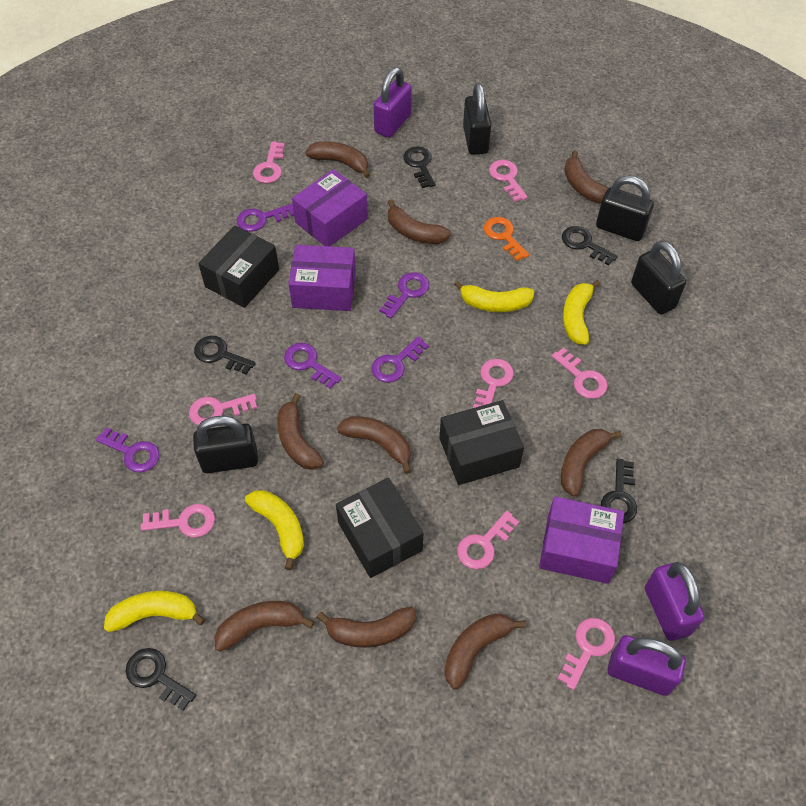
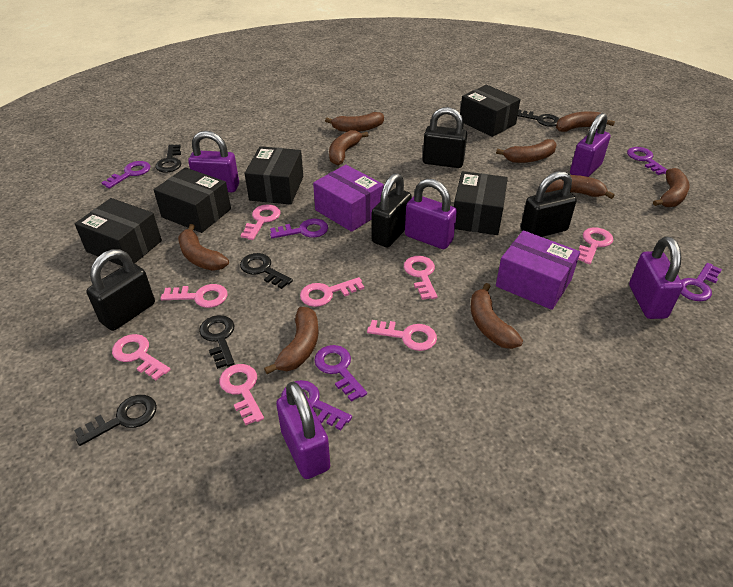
black box: [198,226,279,308] [336,478,423,578] [439,400,524,485] = 3 -> [75,198,162,266] [154,167,231,233] [245,146,303,205] [454,171,508,235] [460,85,521,137] = 5
orange key: [484,217,529,261] = 1 -> none = 0
purple box: [288,245,356,311] [292,169,368,246] [539,496,624,584] = 3 -> [313,165,384,232] [496,230,580,310] = 2
purple key: [96,427,159,472] [237,204,294,232] [284,343,341,389] [371,336,429,383] [379,272,429,318] = 5 -> [101,161,150,188] [270,219,328,238] [281,380,352,430] [314,345,367,402] [627,147,667,175] [681,263,722,301] = 6
purple padlock: [373,67,412,138] [608,635,686,696] [645,562,705,641] = 3 -> [188,131,239,192] [276,382,330,479] [405,178,457,249] [570,113,611,177] [629,237,683,319] = 5
yellow banana: [104,591,205,632] [245,490,304,570] [454,280,535,312] [563,280,601,345] = 4 -> none = 0

